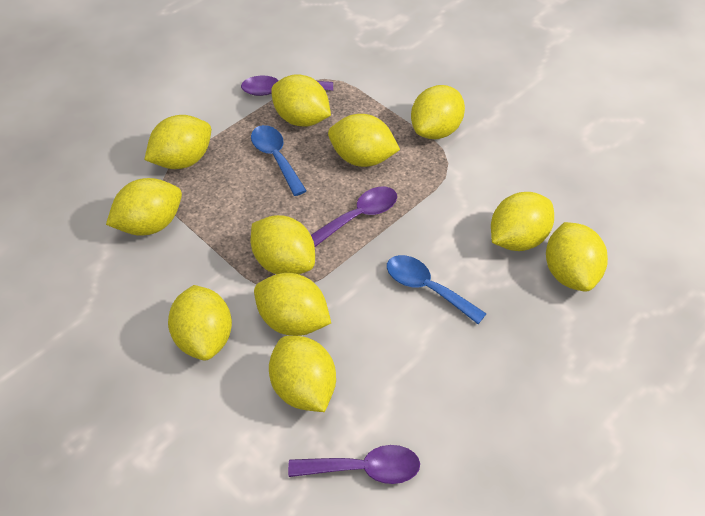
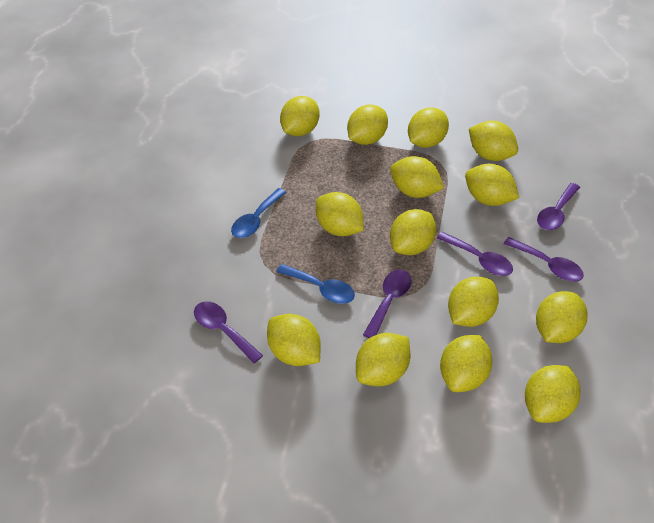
purple spoon: [241,76,333,96] [288,445,420,484] [311,187,397,247] = 3 -> [194,301,263,363] [363,269,411,338] [437,232,513,276] [504,237,584,282] [537,183,580,230] = 5
yellow lemon: [106,178,182,236] [144,115,211,169] [168,285,232,360] [251,215,315,274] [254,273,331,336] [269,336,336,412] [271,74,331,127] [328,114,400,167] [411,85,465,139] [491,192,554,251] [546,222,608,292] = 11 -> [267,314,321,366] [280,96,320,136] [316,192,364,236] [347,105,388,145] [356,333,410,386] [390,156,444,198] [390,209,436,255] [408,107,449,148] [440,335,492,392] [448,277,499,327] [465,164,519,206] [469,121,518,161] [525,365,580,423] [536,291,588,343] = 14

